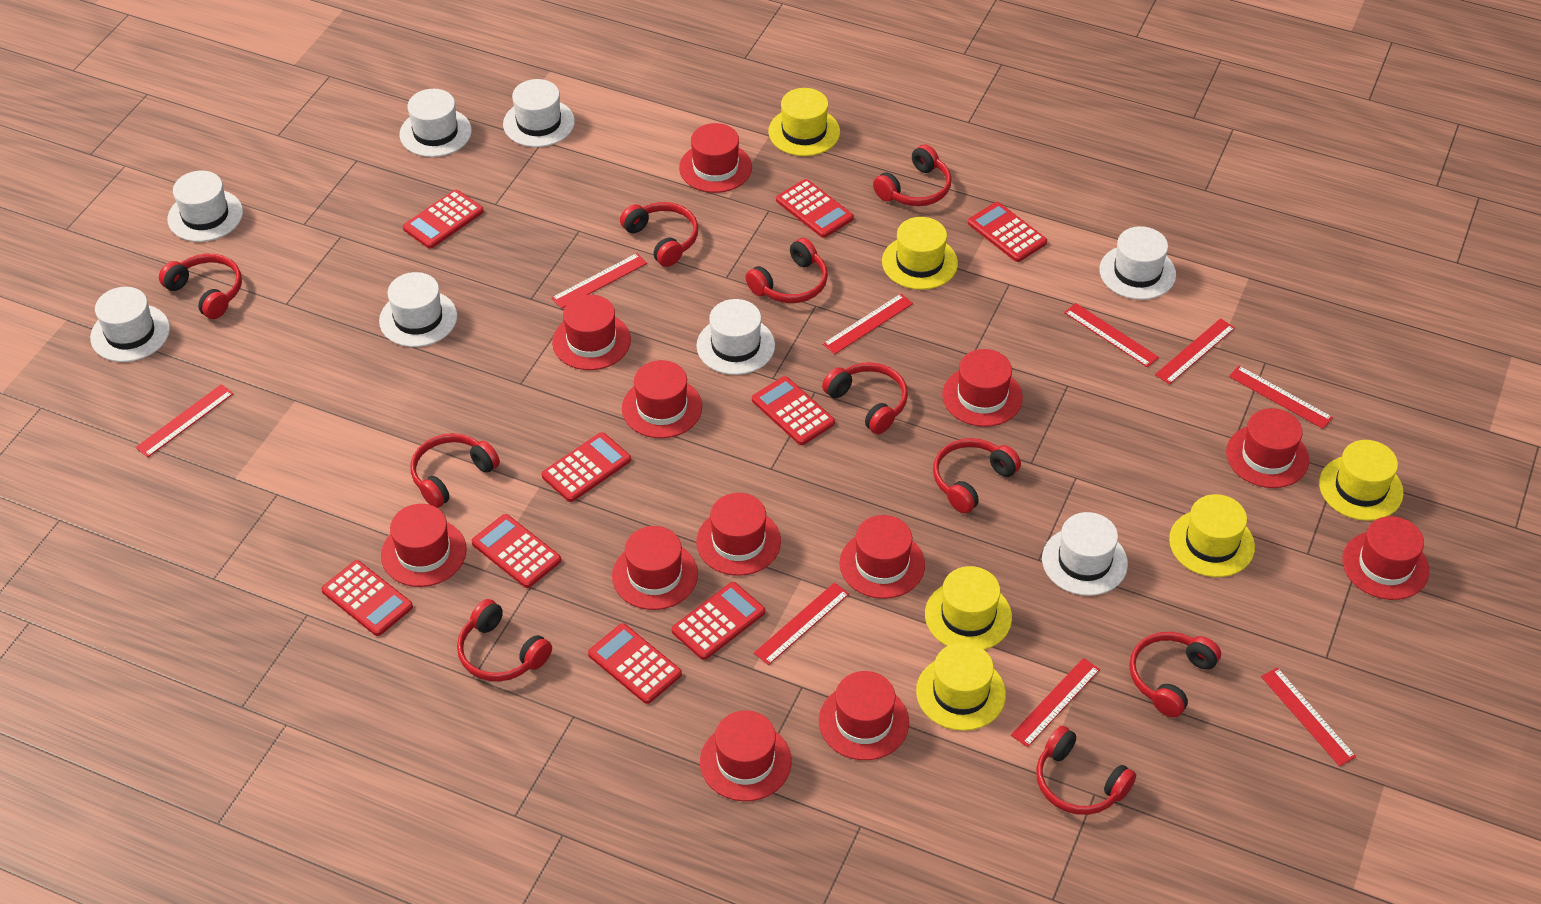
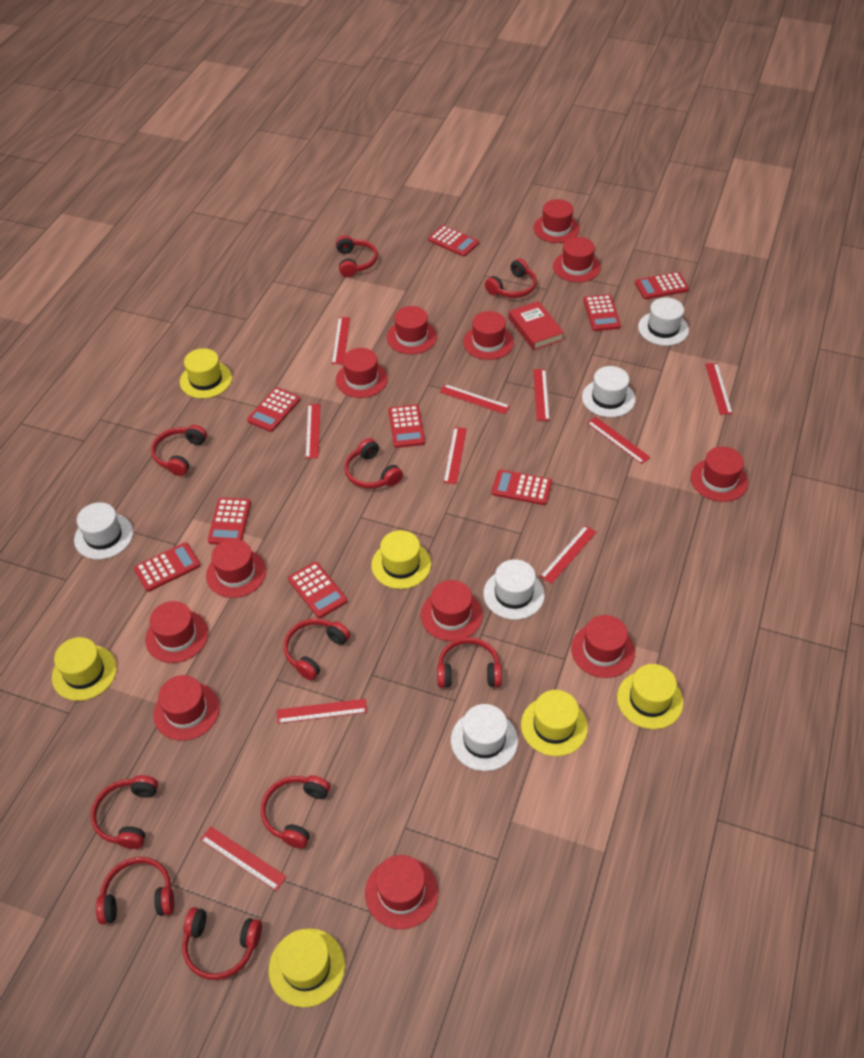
red book: none = 0 -> [508,301,564,350] = 1
red ruler: [135,384,234,457] [551,253,647,309] [754,583,849,665] [823,294,913,354] [1011,658,1100,747] [1064,303,1159,367] [1155,318,1235,385] [1229,366,1333,429] [1261,667,1356,766] = 9 -> [200,827,287,891] [277,699,367,724] [305,404,320,459] [332,317,350,364] [440,384,510,414] [443,427,467,484] [533,369,550,421] [540,525,597,584] [587,417,651,464] [705,363,733,415] = 10
white hat: [90,287,170,362] [168,171,243,242] [379,272,457,347] [400,89,472,157] [503,79,575,147] [696,299,775,375] [1042,512,1128,596] [1099,226,1176,300] = 8 -> [74,502,133,560] [451,704,518,771] [483,559,545,620] [582,366,635,417] [638,297,689,346] = 5

